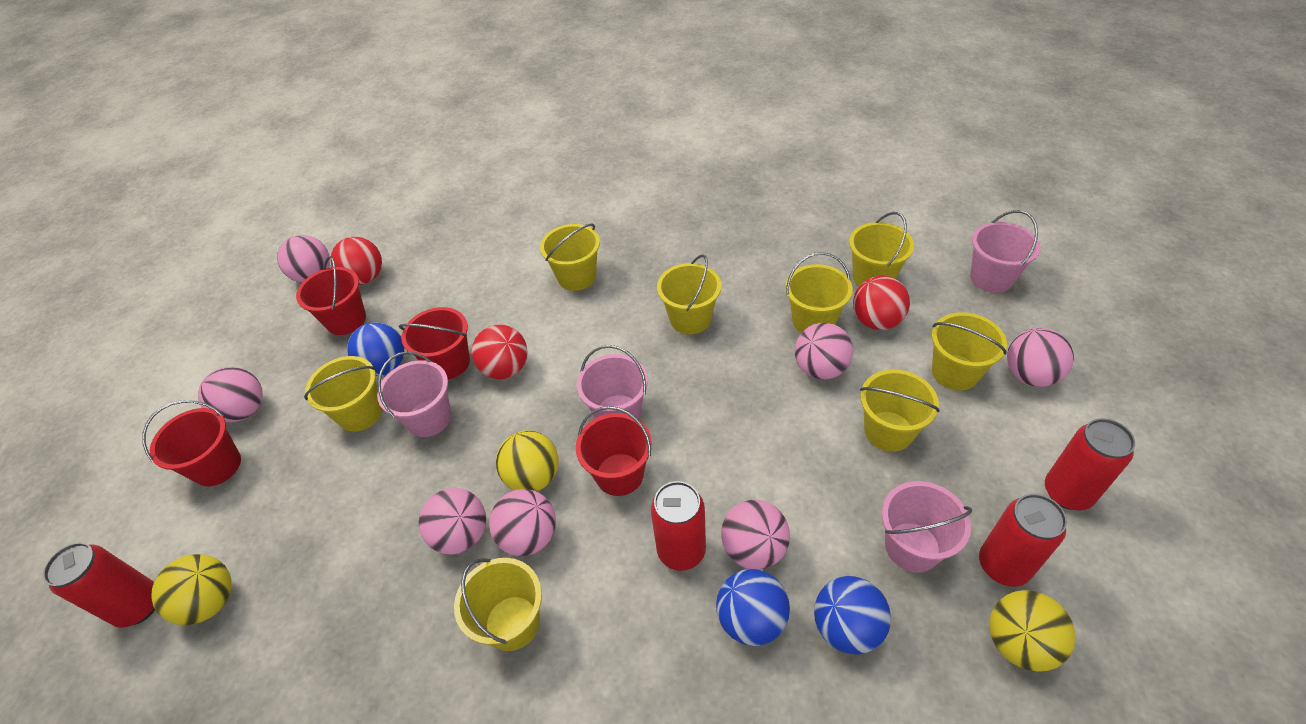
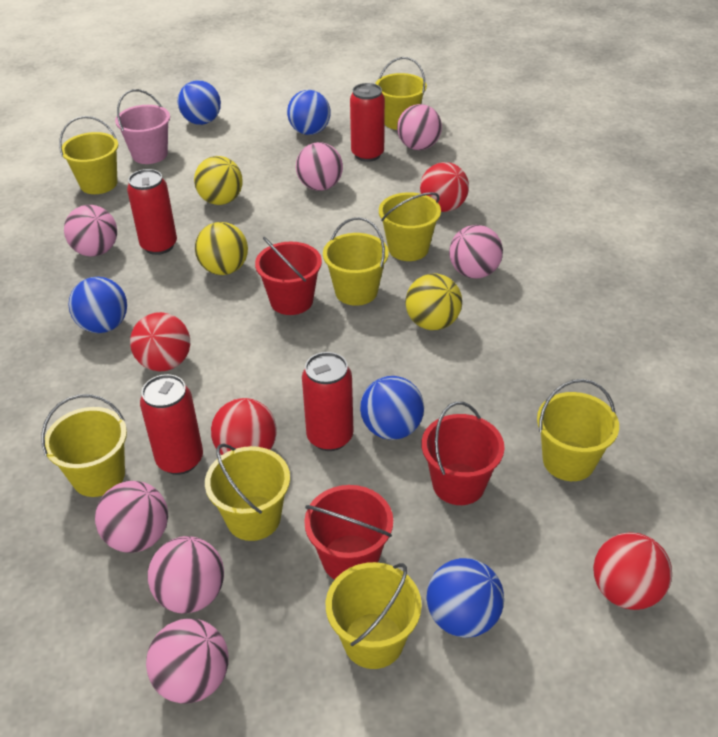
blue ball: [347,322,404,376] [716,569,790,646] [814,576,891,655] = 3 -> [68,277,127,333] [178,80,221,125] [287,90,331,135] [360,376,424,440] [427,558,504,638] = 5
pink bucket: [377,352,451,437] [577,345,648,419] [882,481,973,572] [970,210,1041,293] = 4 -> [115,89,170,164] = 1
red ball: [330,237,382,285] [471,325,528,379] [853,276,910,330] = 3 -> [130,312,190,371] [211,398,277,455] [420,162,469,212] [593,532,672,610] = 4
red bucket: [142,400,241,486] [296,256,366,335] [399,307,470,379] [576,406,652,496] = 4 -> [255,237,322,315] [304,485,393,580] [422,402,504,505] = 3

